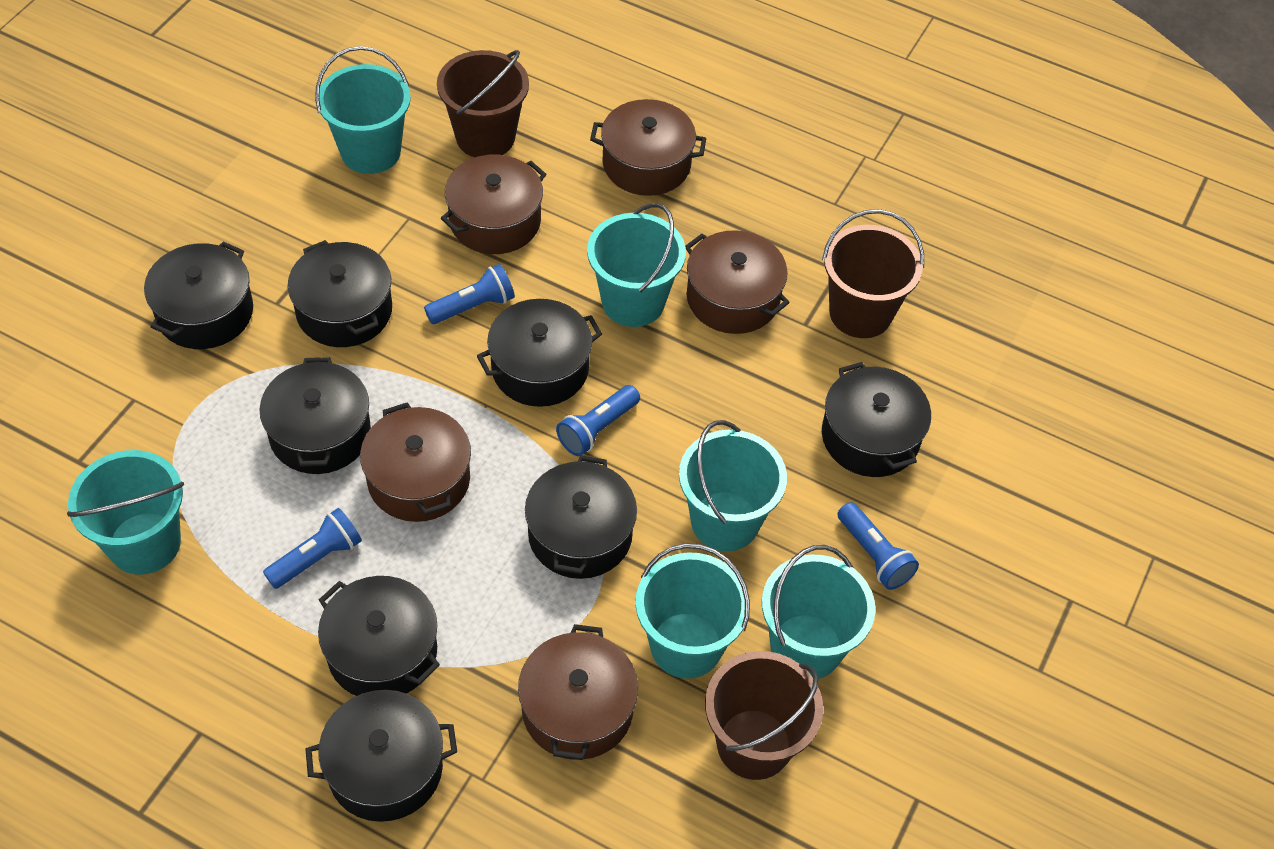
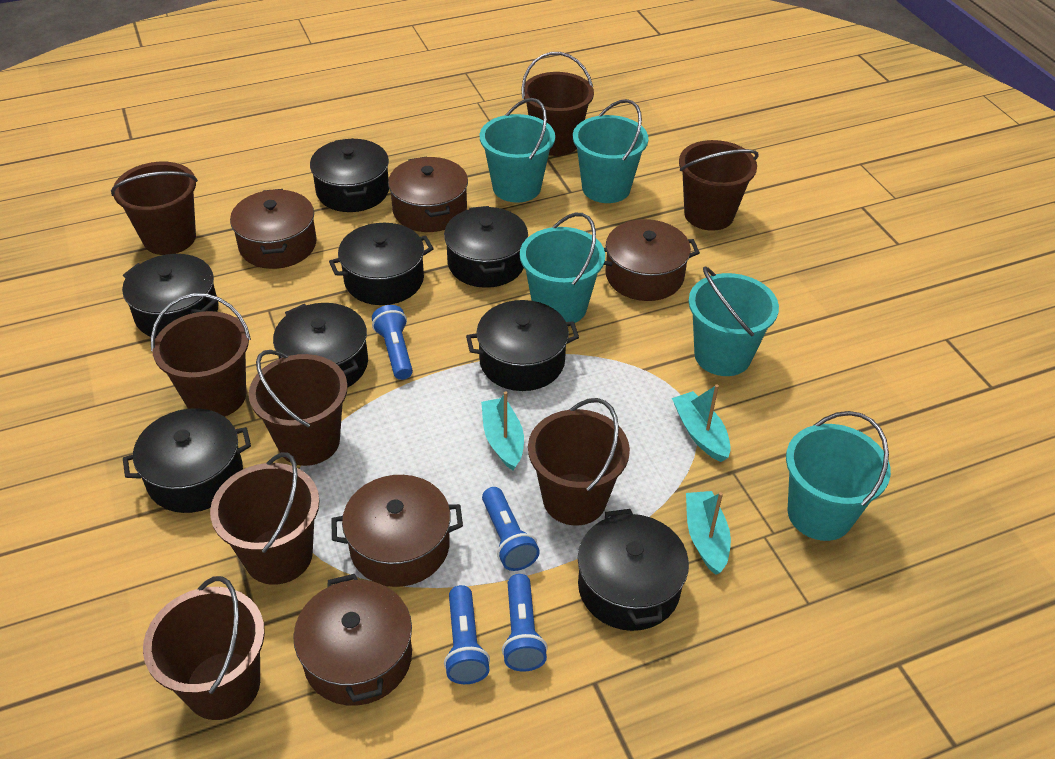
brown bucket: [437,50,529,157] [705,651,823,780] [822,209,924,338] = 3 -> [111,162,198,255] [143,576,265,720] [151,293,251,417] [210,452,320,585] [249,350,348,466] [521,52,594,156] [528,398,630,526] [679,140,759,231] = 8
turquoise boat: none = 0 -> [481,391,524,470] [672,384,731,462] [686,491,731,575] = 3
turquoise bucket: [67,450,184,575] [315,46,411,174] [587,203,686,327] [636,543,750,679] [679,420,787,551] [762,545,876,679] = 6 -> [480,98,555,202] [520,213,605,323] [573,99,648,203] [689,266,779,376] [786,411,891,541] = 5

